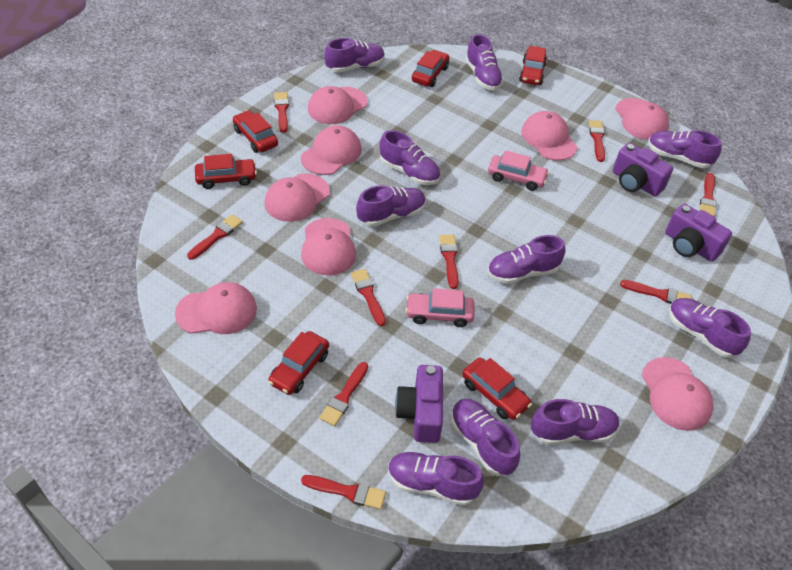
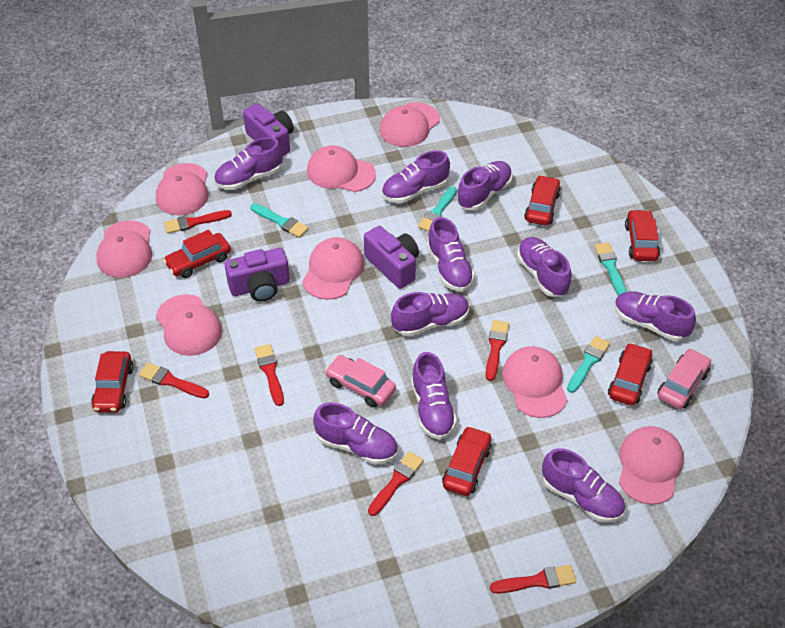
red brush: [187,214,243,260] [274,92,289,133] [301,475,386,510] [320,362,368,426] [351,269,386,326] [439,235,458,289] [589,120,605,162] [620,280,692,304] [700,173,717,216] = 9 -> [139,363,209,399] [164,210,232,234] [254,344,284,406] [368,451,424,516] [486,320,509,381] [490,565,576,594] = 6
turquoise brush: none = 0 -> [250,203,309,238] [418,186,457,232] [567,336,610,393] [594,242,626,296] = 4

